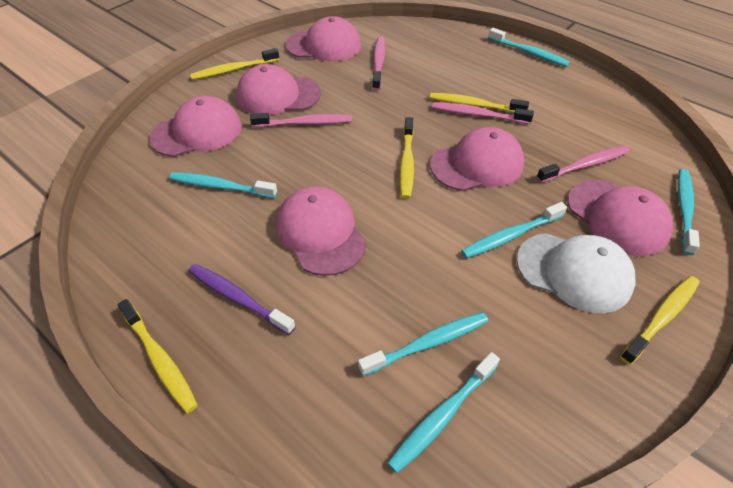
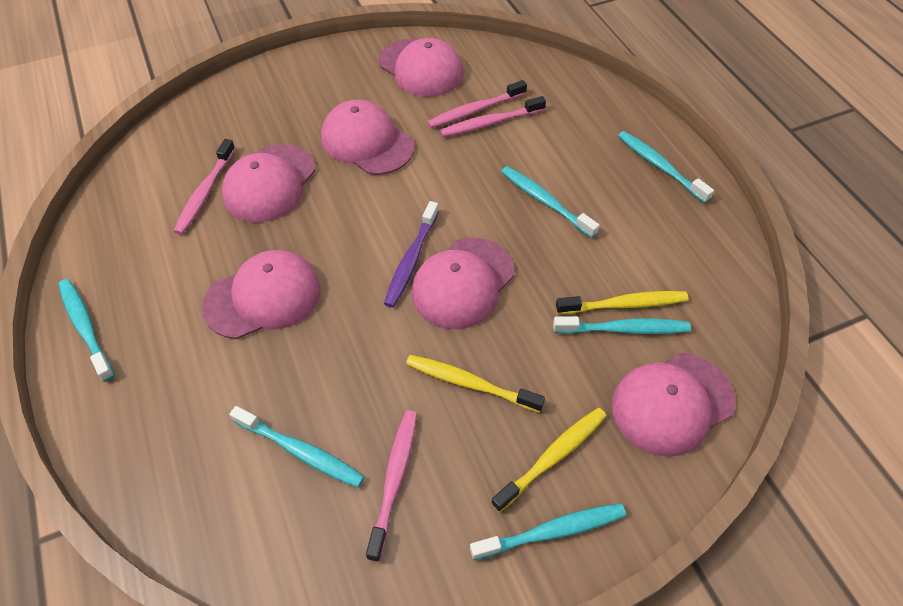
white cap: [517,233,636,313] = 1 -> none = 0
yellow toothbrush: [117,299,198,413] [190,48,279,80] [400,117,414,199] [430,93,529,113] [620,276,700,365] = 5 -> [406,355,545,413] [491,408,607,512] [556,291,688,314] = 3

